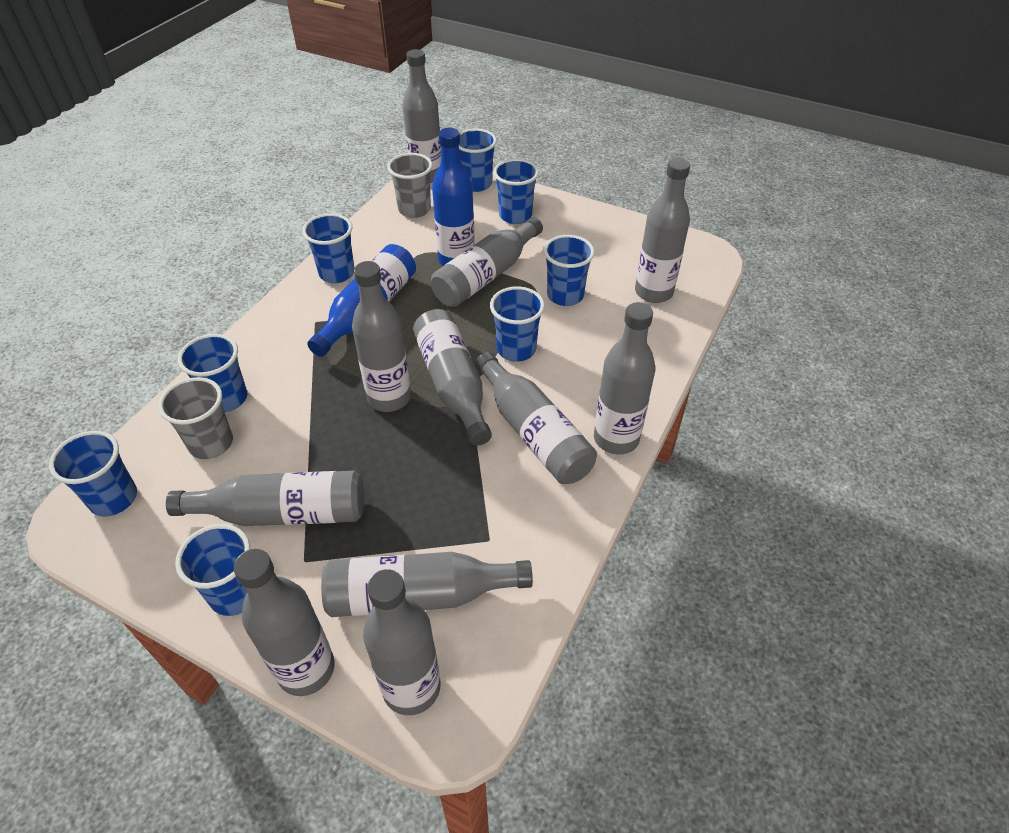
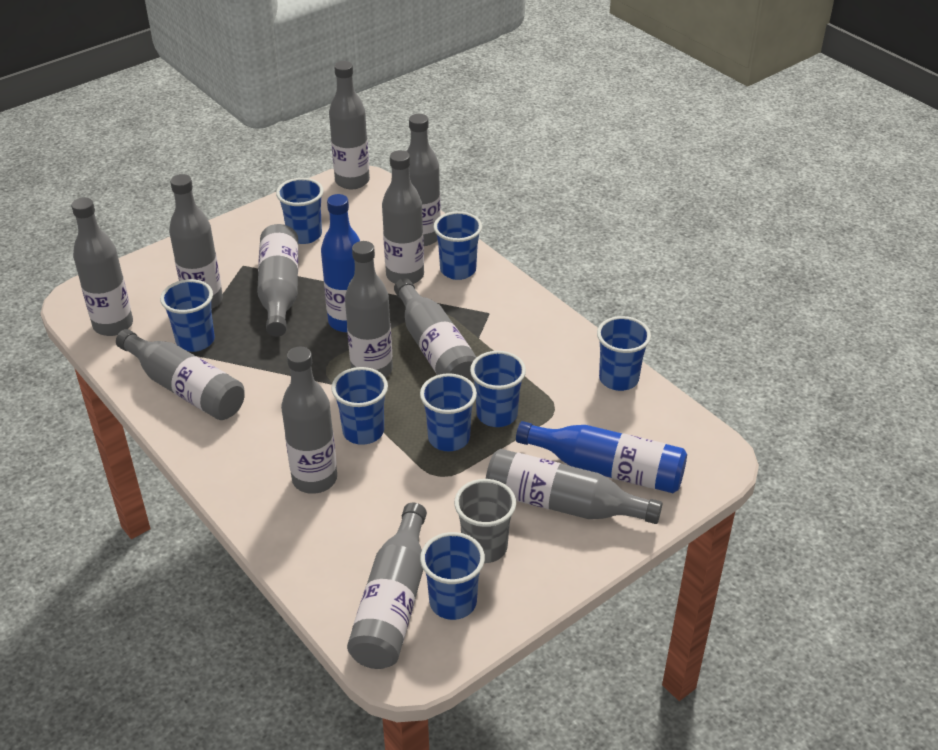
grey bottle: [166,471,364,526] [234,549,334,696] [321,552,533,617] [352,261,411,412] [363,569,441,715] [402,49,441,183] [413,309,492,446] [431,217,543,307] [475,352,597,484] [594,302,656,455] [635,158,690,303] = 11 -> [71,197,133,336] [116,329,245,420] [169,174,223,309] [257,224,299,337] [281,347,337,494] [329,61,370,189] [345,241,393,378] [347,503,427,669] [382,150,424,284] [394,278,477,383] [406,114,441,246] [486,449,662,524] = 12
grey cup: [158,377,233,459] [387,153,433,218] = 2 -> [454,479,516,563] = 1

